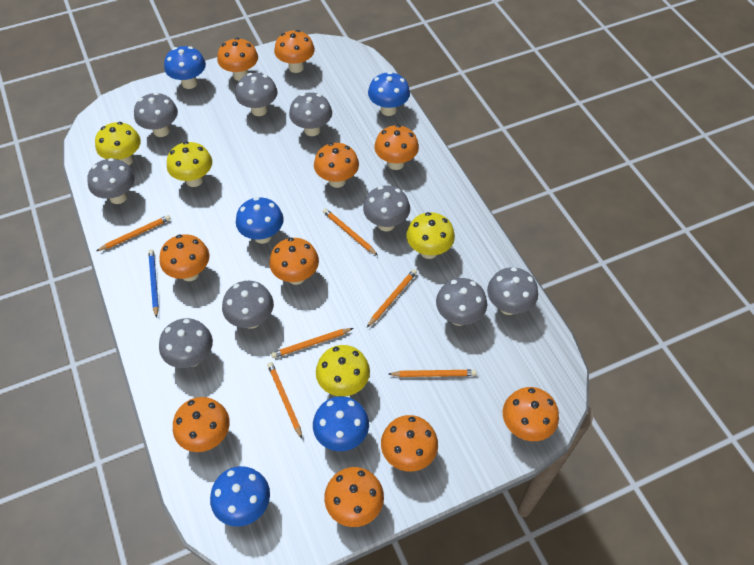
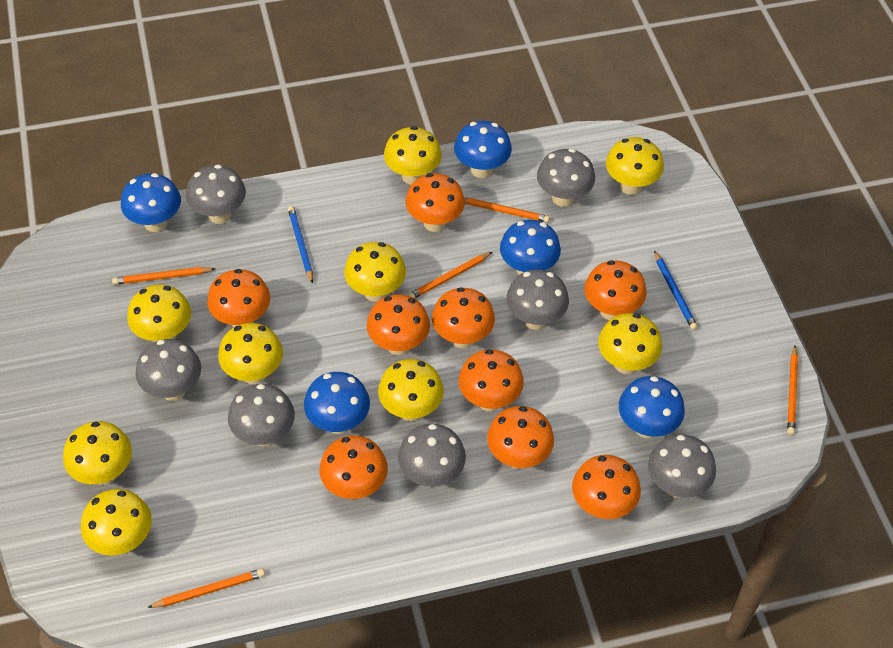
blue pencil: [148,249,159,318] = 1 -> [288,206,313,284] [654,250,698,330] = 2
grey mushroom: [87,158,135,204] [134,92,178,137] [159,318,213,368] [222,281,274,329] [235,73,278,116] [289,92,332,136] [363,186,410,231] [436,278,487,326] [487,267,538,315] = 9 -> [135,339,201,401] [186,165,246,224] [228,384,295,447] [398,424,466,487] [507,269,569,330] [537,149,595,207] [648,434,716,498] = 7
orange mushroom: [160,234,210,281] [173,397,230,452] [217,38,258,81] [269,238,319,285] [274,30,315,73] [314,143,359,188] [324,467,384,527] [374,125,419,170] [381,415,438,472] [503,387,559,441] = 10 -> [207,269,270,327] [319,435,388,499] [367,294,430,355] [405,173,465,232] [432,287,495,348] [458,349,524,411] [487,406,554,469] [572,455,641,519] [584,260,647,320] = 9
orange pencil: [97,215,171,251] [267,362,302,439] [271,328,353,358] [323,208,378,255] [367,269,417,327] [389,370,477,377] = 6 -> [112,267,215,285] [147,569,265,608] [408,252,492,299] [464,198,550,223] [787,345,798,435] = 5
yellow mushroom: [95,122,141,166] [167,141,212,187] [316,345,370,396] [406,212,455,259] = 4 -> [63,421,132,485] [81,489,152,555] [127,285,191,342] [218,323,283,384] [344,242,406,302] [378,359,444,421] [384,126,442,185] [598,313,662,374] [606,137,664,195] = 9

